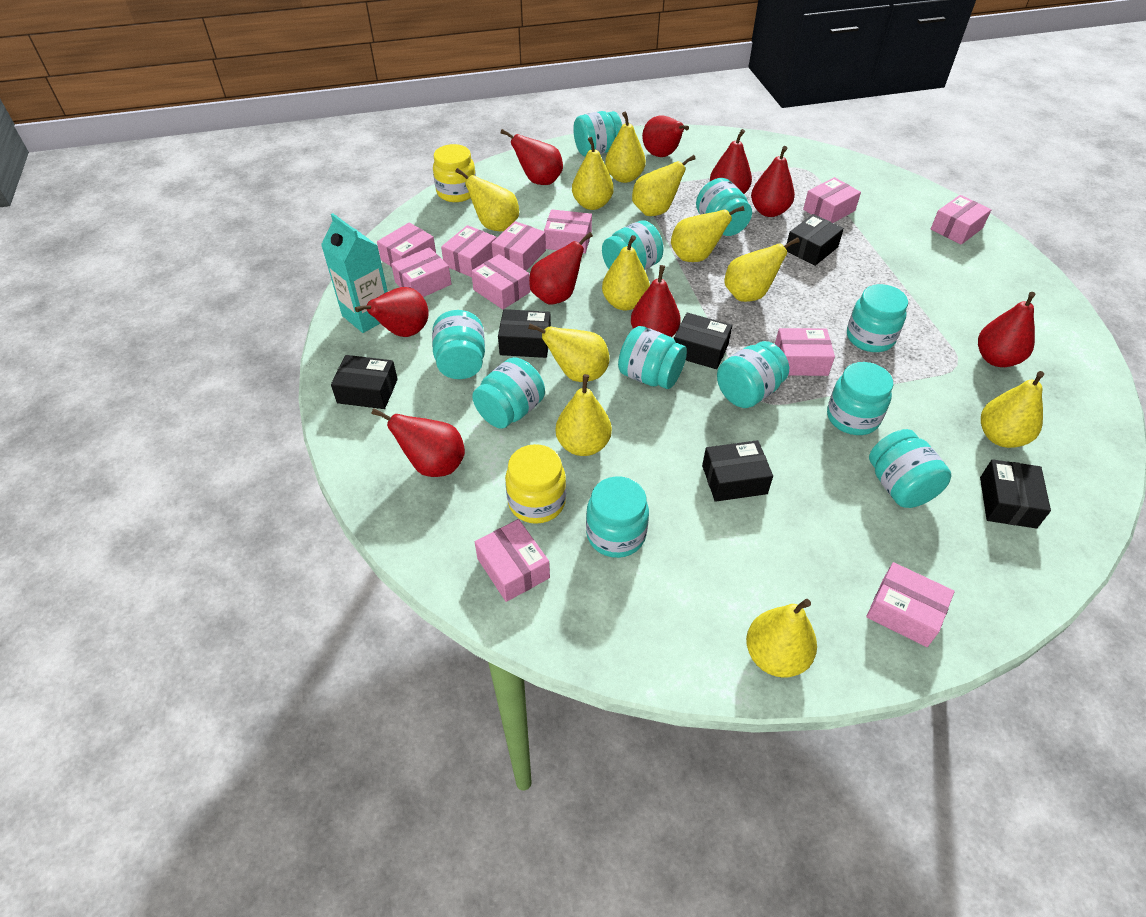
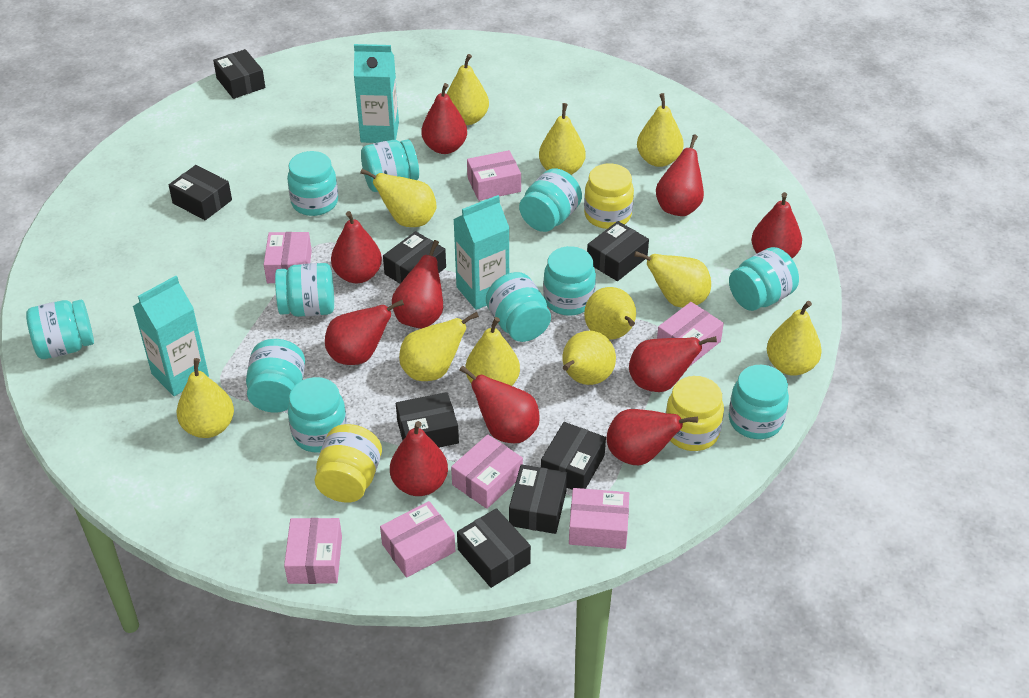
black box: [331,355,398,409] [498,309,551,358] [674,313,732,369] [702,440,773,502] [786,214,844,266] [980,459,1051,528] = 6 -> [169,165,232,220] [213,49,265,99] [383,231,446,284] [396,392,459,448] [457,508,531,588] [509,464,567,534] [541,422,606,490] [587,221,649,281] = 8
pink box: [377,222,436,267] [391,247,451,297] [441,225,497,277] [471,254,530,310] [475,519,550,602] [492,221,546,271] [544,209,592,253] [775,328,835,376] [803,177,861,223] [866,562,955,647] [931,195,991,245] = 11 -> [264,232,312,283] [284,518,342,584] [380,501,455,578] [451,434,523,509] [467,150,521,201] [569,488,629,549] [657,302,724,367] = 7
red pear: [355,287,429,337] [372,408,465,477] [501,129,563,185] [529,232,593,305] [631,265,681,337] [642,116,689,157] [710,129,752,194] [751,146,795,217] [978,292,1035,367] = 9 -> [325,300,404,365] [331,211,382,283] [390,421,448,496] [392,240,443,329] [421,83,467,154] [459,365,540,443] [607,409,698,465] [629,336,717,392] [656,135,704,216] [751,192,802,258] = 10
turquoise carton: [321,213,388,333] = 1 -> [133,276,209,396] [354,44,399,143] [453,195,510,310] = 3
yellow jar: [433,144,476,202] [505,444,566,524] = 2 -> [314,424,382,503] [584,163,634,229] [666,376,724,451] = 3

